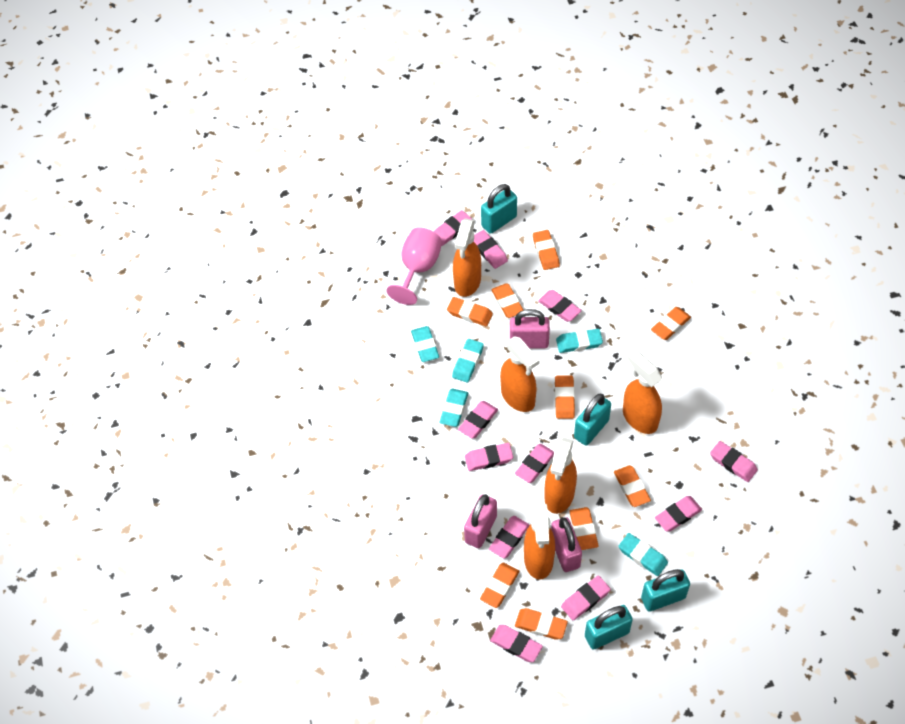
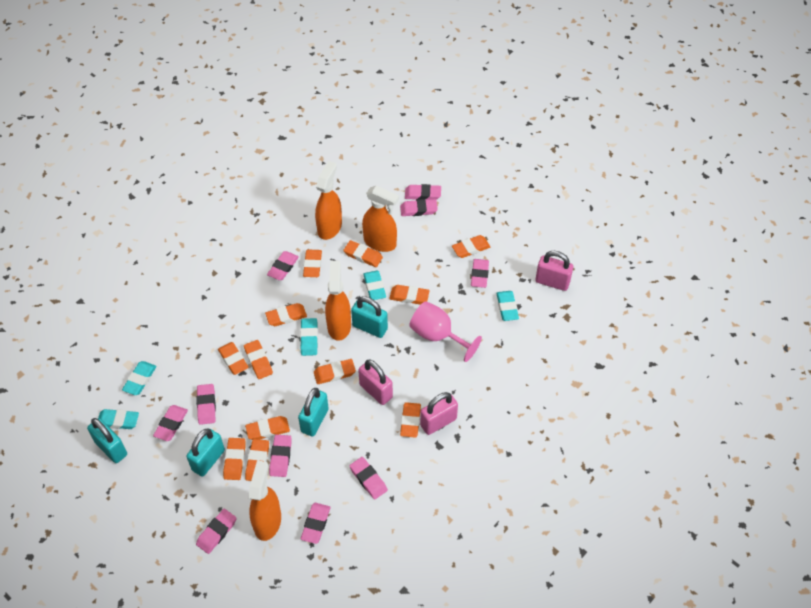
orange eraser: [447,297,493,326] [480,563,519,608] [491,283,523,318] [515,608,568,640] [533,230,560,270] [555,375,575,419] [569,507,599,550] [614,465,651,507] [651,307,691,340] = 9 -> [218,342,249,375] [223,438,246,480] [244,340,273,379] [245,416,290,440] [245,439,269,481] [265,303,307,326] [303,250,322,277] [314,359,356,384] [343,240,383,267] [389,285,430,305] [400,402,421,438] [452,235,490,258] = 12
orange spray bottle: [453,218,481,297] [500,336,540,412] [524,504,555,580] [545,437,577,514] [623,350,662,434] = 5 -> [249,461,281,541] [315,161,342,240] [325,261,351,341] [362,186,399,252] = 4
pink eraser: [434,210,472,246] [458,401,498,439] [465,443,513,471] [474,230,508,269] [489,516,530,559] [490,625,543,662] [515,444,554,483] [538,290,582,322] [561,575,611,620] [655,496,702,532] [710,441,758,482] = 11 -> [153,405,188,441] [196,384,216,425] [196,509,237,554] [267,251,299,280] [269,435,292,477] [301,503,330,544] [350,457,388,500] [400,199,438,216] [405,184,441,200] [471,259,489,288] = 10

